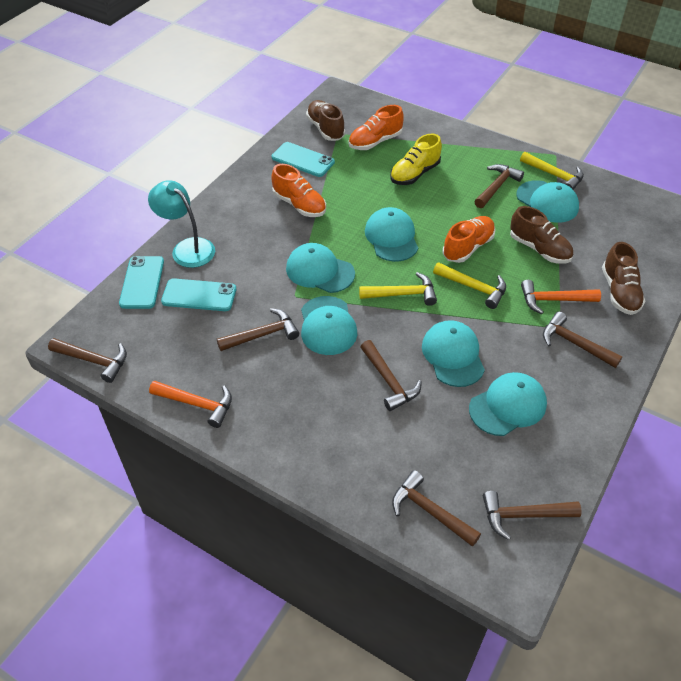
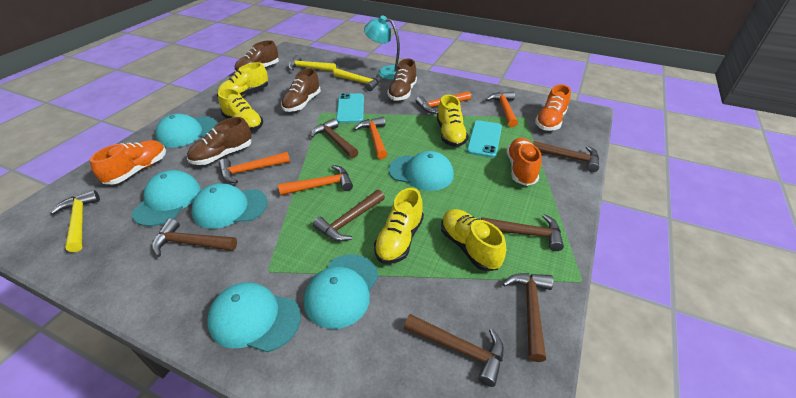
brown shoe: [306,100,345,141] [510,206,573,264] [602,242,645,315] = 3 -> [187,117,252,165] [235,40,279,73] [281,68,321,112] [387,59,417,101] = 4
orange hammer: [149,381,232,428] [521,280,601,314] = 2 -> [219,152,290,183] [278,165,353,195] [354,117,387,159] [416,91,471,114] [486,92,518,127] = 5
turquoise phone: [119,256,164,309] [161,278,236,311] [272,142,335,177] = 3 -> [336,93,364,123] [467,120,502,158] = 2
yellow shoe: [390,134,442,185] = 1 -> [217,62,268,97] [218,88,263,131] [374,188,424,264] [437,95,468,147] [441,209,506,271] = 5

